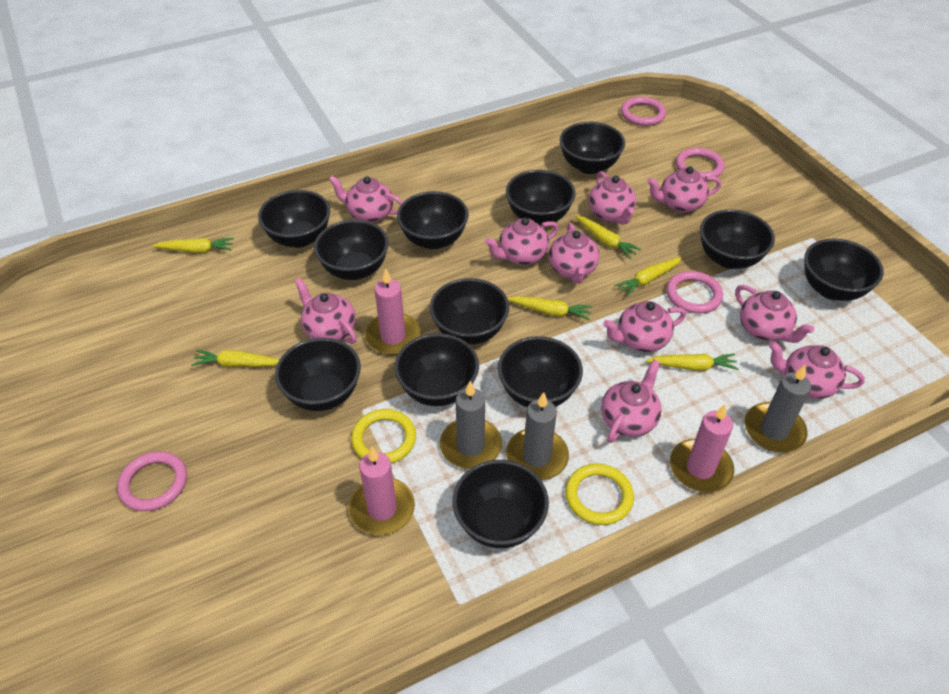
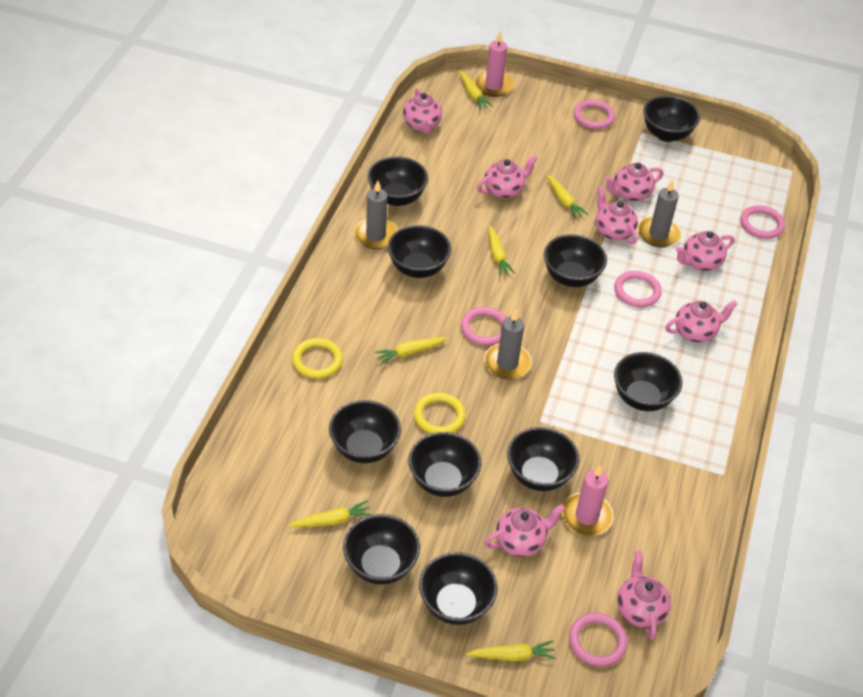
black bowl: [258,190,330,248] [275,338,361,411] [314,220,389,280] [394,333,479,406] [397,191,469,249] [430,278,509,345] [452,460,549,548] [498,336,583,407] [506,170,576,226] [560,122,625,174] [700,209,775,269] [804,239,884,301] = 12 -> [329,400,401,463] [343,514,420,585] [368,156,428,206] [388,225,451,278] [409,432,481,497] [419,552,498,625] [507,427,579,491] [544,234,607,287] [614,352,682,411] [643,95,700,142] = 10
pink candle: [349,447,415,535] [365,268,421,355] [670,404,734,493] = 3 -> [475,31,514,97] [562,465,614,536] = 2
pink ring: [117,451,187,511] [621,97,666,126] [666,271,723,314] [676,148,725,179] = 4 -> [461,307,507,346] [569,612,628,667] [574,100,615,129] [614,271,662,307] [740,205,785,239] = 5
pink teapot: [295,278,357,344] [329,176,403,223] [485,218,559,265] [549,223,599,284] [588,171,636,225] [601,359,662,443] [603,301,686,352] [647,166,721,213] [735,285,814,343] [769,341,865,399] = 10 -> [403,88,442,134] [477,155,538,199] [484,504,565,557] [596,186,638,244] [605,163,663,202] [617,551,671,640] [665,300,738,343] [676,231,734,271] = 8

